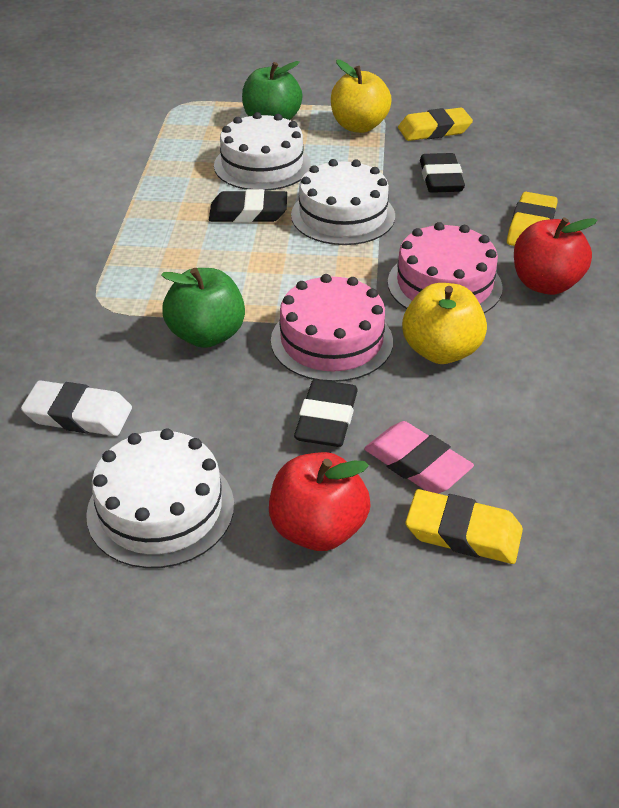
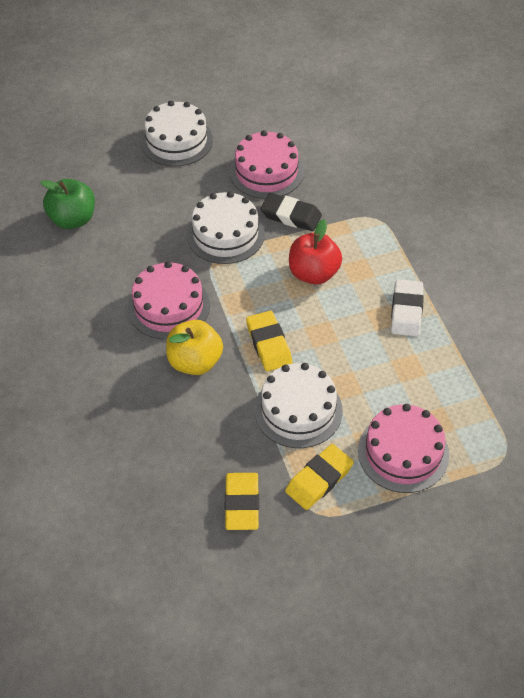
black eraser: [209,189,287,223] [294,379,358,447] [420,153,465,193] = 3 -> [261,193,322,231] = 1
green apple: [161,268,245,348] [242,61,303,120] = 2 -> [40,179,95,229] = 1
pink cake: [271,274,393,382] [388,222,503,313] = 2 -> [128,261,210,340] [230,130,304,199] [358,404,449,493] = 3
pink eraser: [364,421,474,494] = 1 -> none = 0
red apple: [269,452,371,551] [514,217,598,295] = 2 -> [289,219,342,285] = 1
yellow apple: [331,60,392,133] [402,283,487,364] = 2 -> [166,320,223,375] = 1

